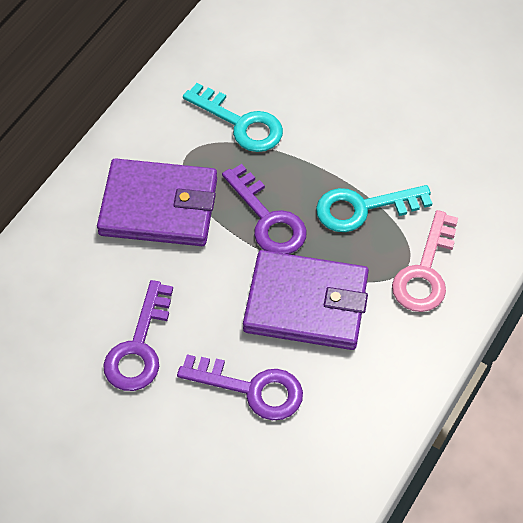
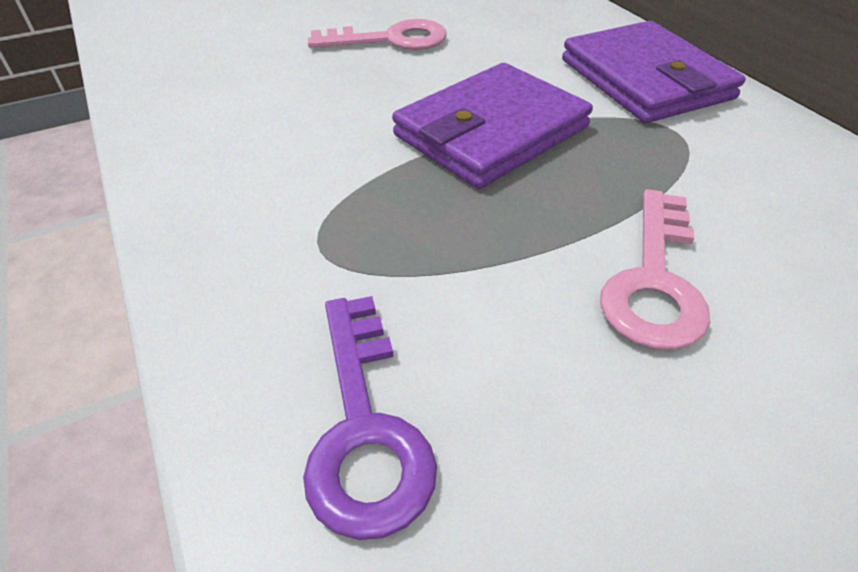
pink key: [392,210,458,312] = 1 -> [308,19,447,50] [600,189,710,350] = 2
purple key: [103,280,173,391] [177,354,303,420] [222,164,307,254] = 3 -> [303,296,437,540] = 1
turquoise key: [183,83,283,152] [316,185,432,232] = 2 -> none = 0

